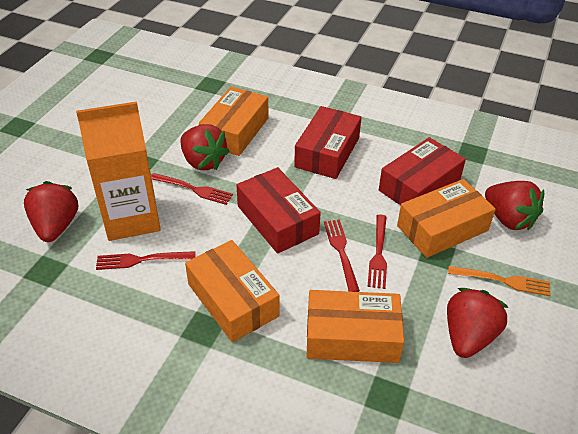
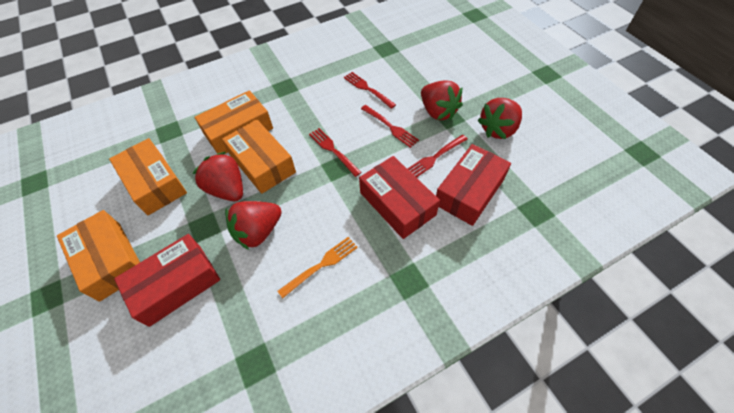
orange carton: [76,101,161,241] = 1 -> none = 0

